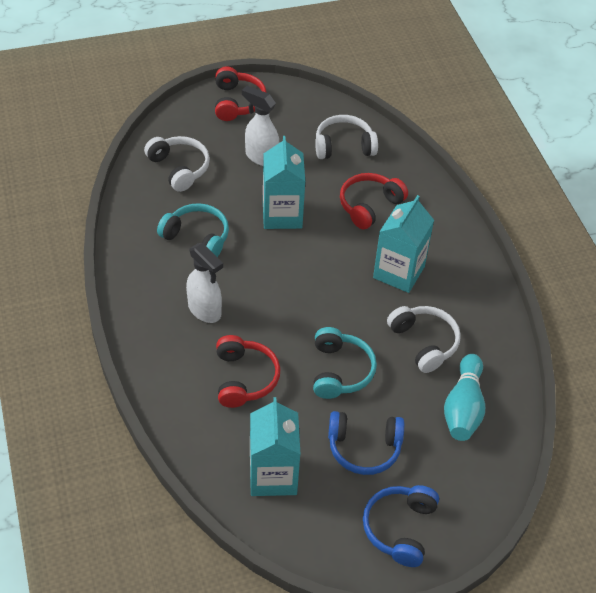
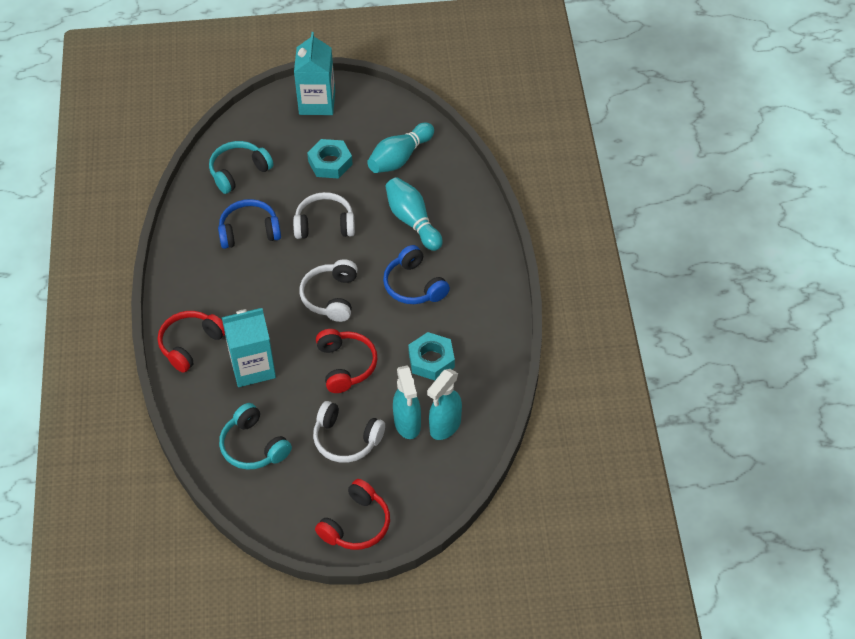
turquoise bowling pin: [444,354,485,441] = 1 -> [367,122,434,173] [386,177,443,251] = 2
turquoise carton: [250,397,300,496] [263,136,305,229] [373,195,434,293] = 3 -> [222,308,276,387] [294,32,335,115] = 2
turquoise nut: none = 0 -> [307,139,353,179] [408,332,455,380] = 2
turquoise spray bottle: none = 0 -> [393,365,421,439] [427,369,462,440] = 2
white spray bottle: [186,243,223,323] [242,86,279,166] = 2 -> none = 0

